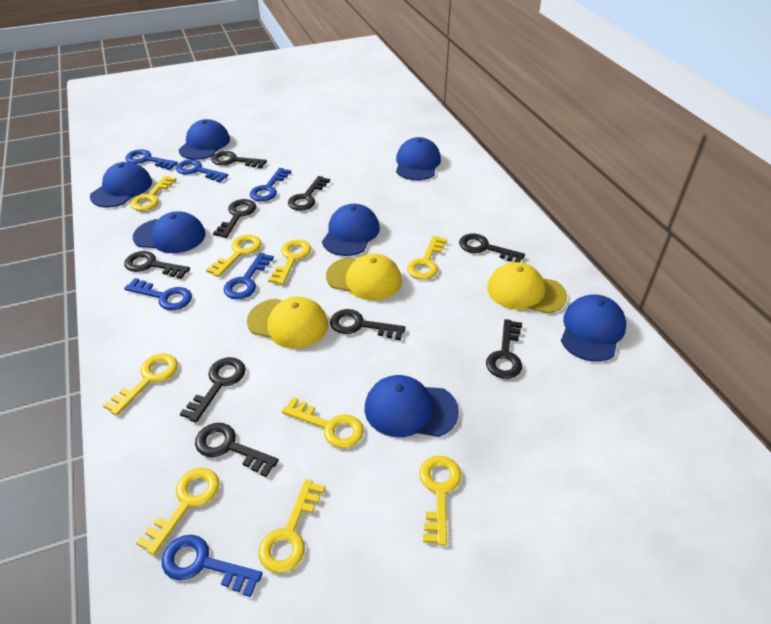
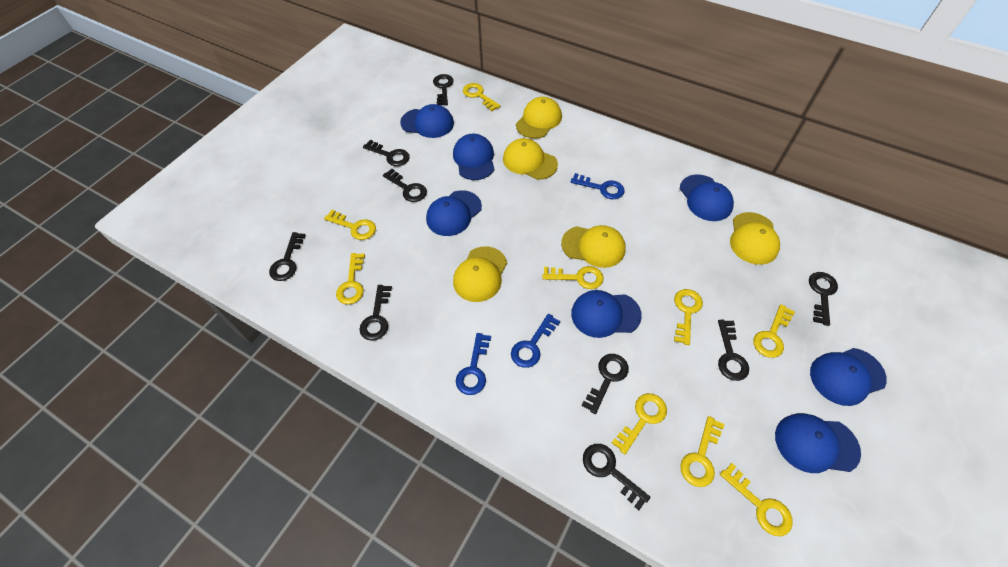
blue key: [124,278,192,310] [125,149,178,170] [162,535,263,597] [176,159,228,182] [223,252,274,299] [250,168,291,202] = 6 -> [456,333,491,395] [511,314,560,368] [571,173,624,199] = 3
yellow cap: [247,297,328,349] [326,254,402,301] [487,262,567,314] = 3 -> [453,246,507,302] [503,138,558,180] [516,97,562,139] [561,225,626,268] [730,212,780,265] = 5

